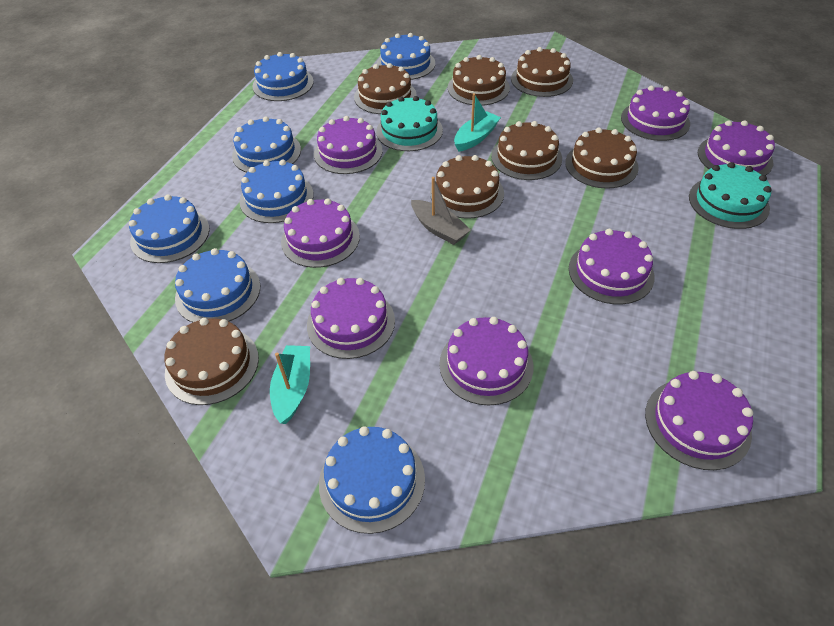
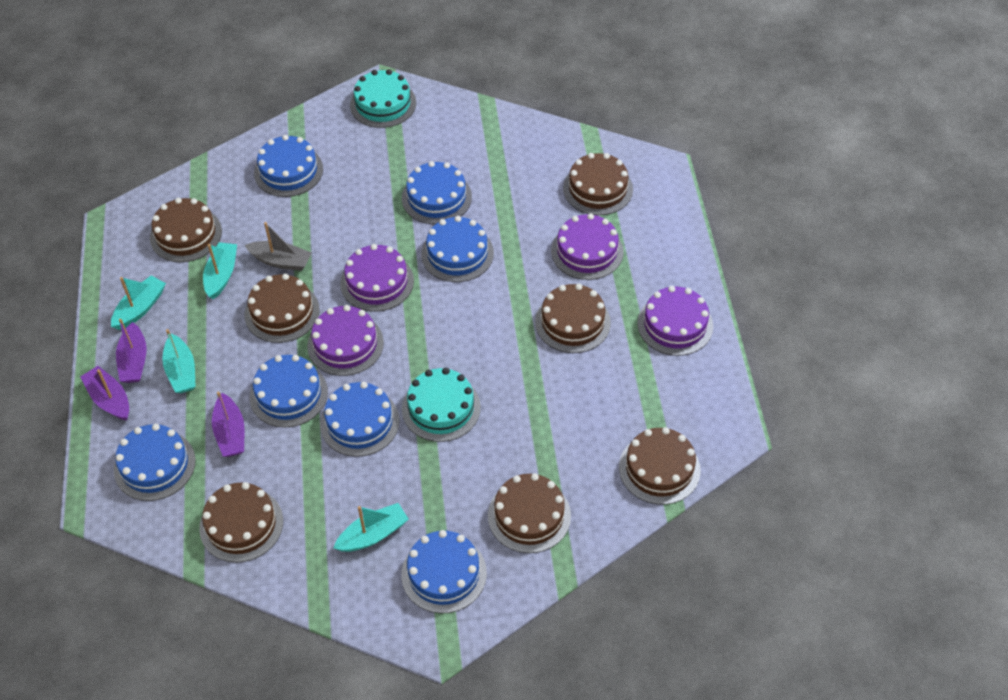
purple boat: none = 0 -> [80,366,129,421] [116,319,147,383] [212,391,244,457] = 3
purple cake: [281,198,360,268] [307,278,395,359] [314,116,383,174] [439,317,533,405] [569,229,655,304] [621,86,690,141] [645,371,753,470] [698,120,775,176] = 8 -> [307,305,384,376] [340,244,414,312] [551,213,624,280] [637,286,713,356] = 4
turquoise boat: [270,345,310,424] [454,93,501,152] = 2 -> [111,275,166,330] [162,329,196,393] [203,242,237,299] [334,503,409,552] = 4

